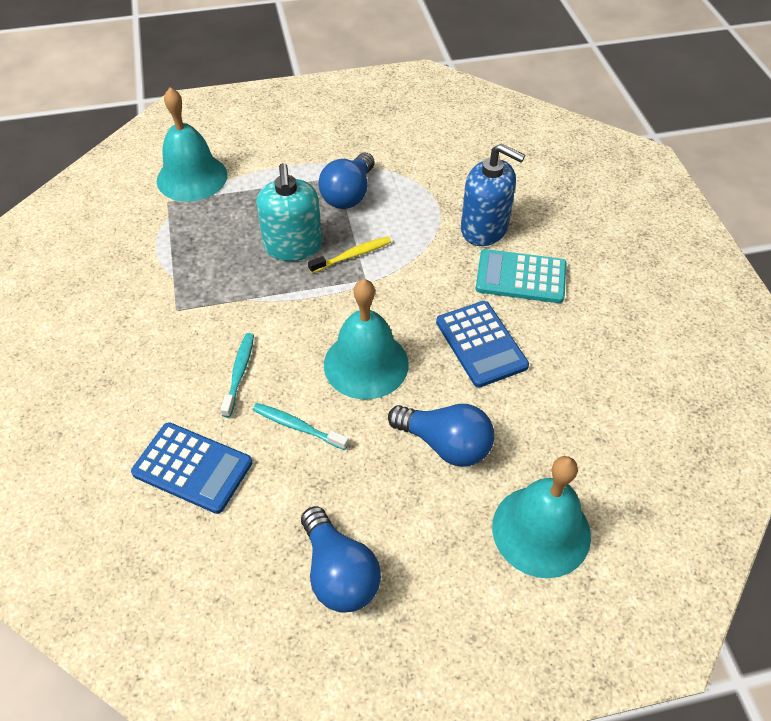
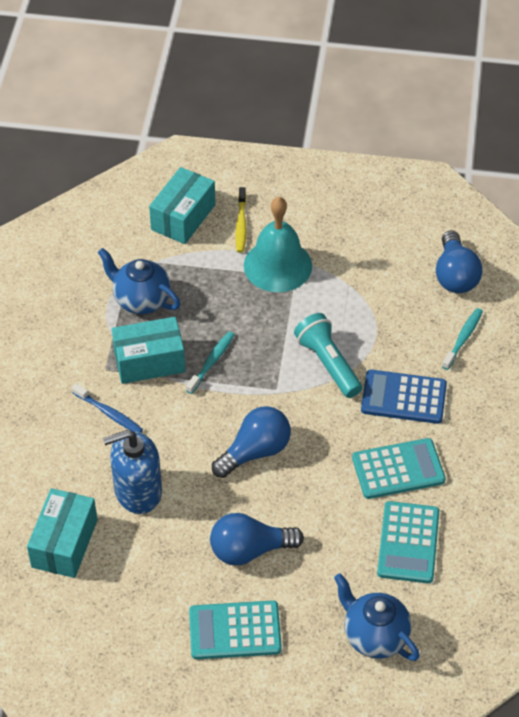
blue calculator: [131,422,252,514] [436,301,529,387] = 2 -> [361,370,447,424] = 1
blue teapot: none = 0 -> [98,248,180,314] [334,573,420,661] = 2
blue toothbrush: none = 0 -> [72,383,143,433] = 1
turquoise bell: [157,87,227,202] [324,279,409,399] [492,456,591,578] = 3 -> [244,197,312,292] = 1
turquoise box: none = 0 -> [27,488,97,578] [112,317,185,384] [149,167,215,244] = 3
turquoise calculator: [475,249,566,303] = 1 -> [189,600,282,659] [352,438,446,499] [377,501,439,583] = 3
turquoise flashlight: none = 0 -> [294,313,362,398] = 1
turquoise soap dispenser: [257,163,322,261] = 1 -> none = 0

